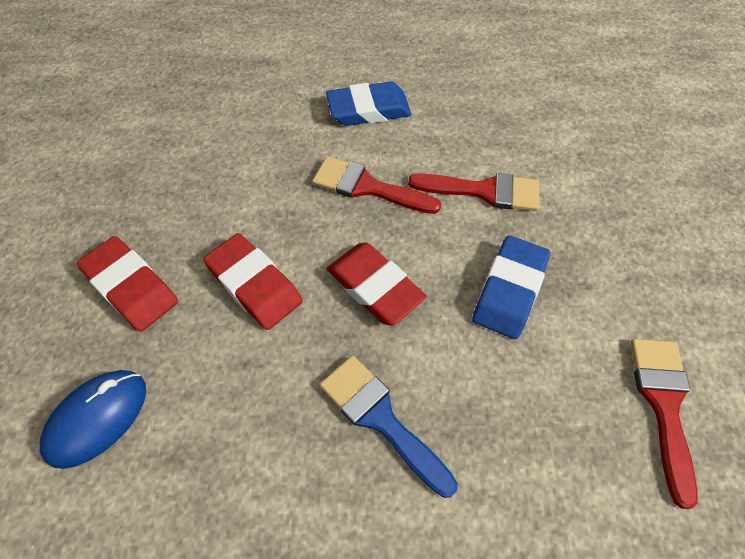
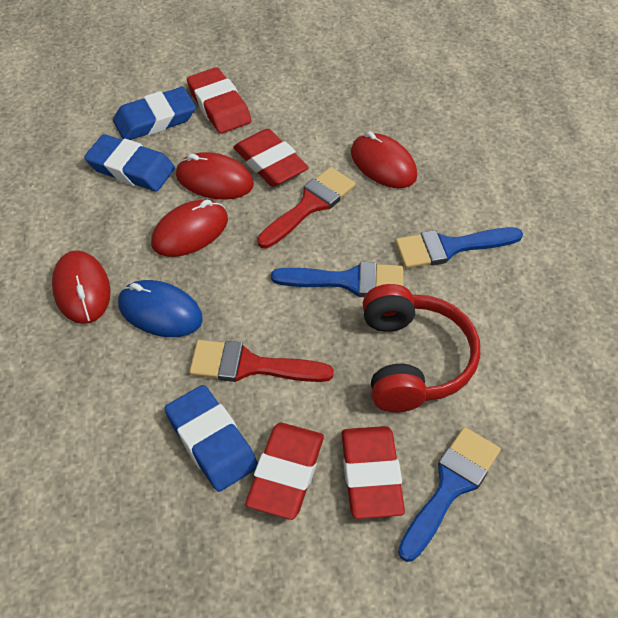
blue brush: [320,356,457,498] = 1 -> [271,262,403,297] [395,227,523,269] [398,427,501,562] = 3
blue eraser: [326,82,412,126] [472,236,550,339] = 2 -> [84,134,175,192] [113,87,196,140] [165,385,258,492] = 3
red brush: [312,156,441,214] [408,173,539,211] [630,339,698,509] = 3 -> [189,340,334,382] [257,167,356,248] = 2
red eraser: [77,236,178,332] [203,233,303,330] [327,243,427,326] = 3 -> [187,67,251,134] [233,129,309,187] [245,423,324,520] [341,426,405,519] = 4
red headphones: none = 0 -> [363,284,480,412] = 1
red mouse: none = 0 -> [52,250,111,324] [151,200,228,257] [176,152,254,200] [351,131,417,188] = 4

